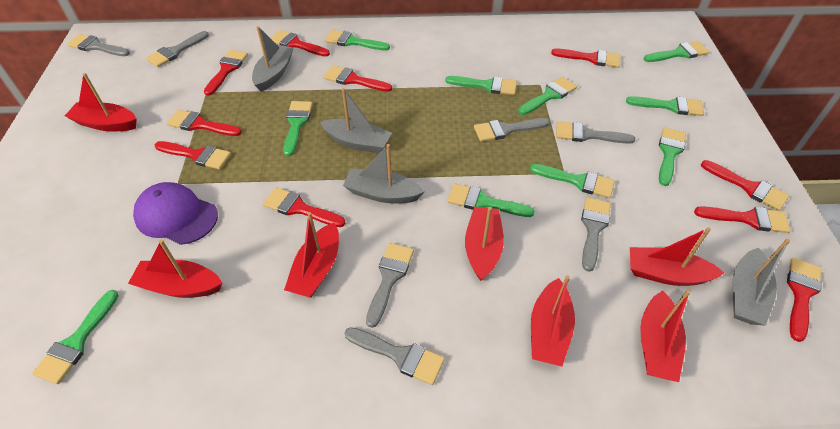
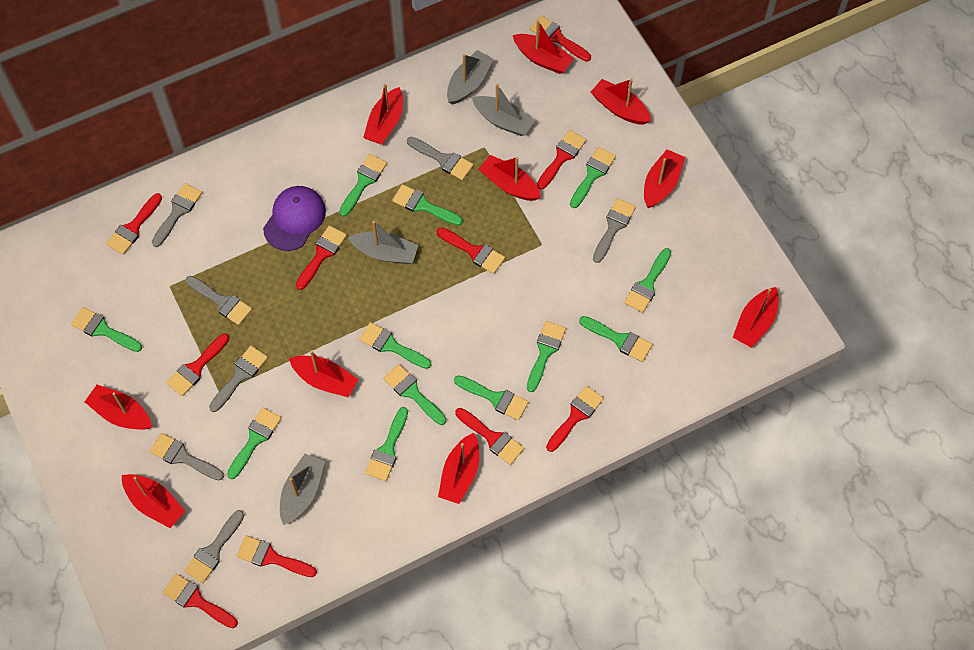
green brush: [32,290,119,384] [283,101,313,156] [325,30,390,50] [445,76,517,95] [447,183,535,217] [518,77,577,115] [530,164,615,198] [626,96,704,116] [643,41,709,62] [659,127,686,186] = 10 -> [71,307,142,352] [227,408,281,479] [339,154,387,216] [359,322,431,369] [365,407,408,481] [383,364,446,425] [392,184,463,226] [454,375,529,420] [527,321,566,392] [570,147,616,208] [579,316,653,362] [624,248,671,313] = 12
red boat: [65,73,137,132] [128,240,222,298] [284,212,339,298] [465,207,504,281] [531,275,575,367] [630,227,724,286] [640,290,691,382] = 7 -> [85,385,152,430] [122,474,185,528] [289,350,359,397] [363,84,403,145] [438,433,479,504] [479,155,541,201] [513,20,574,74] [591,79,651,125] [644,149,685,208] [733,287,779,348] = 10

